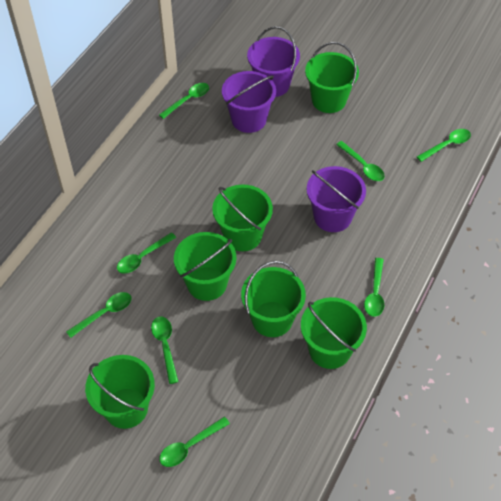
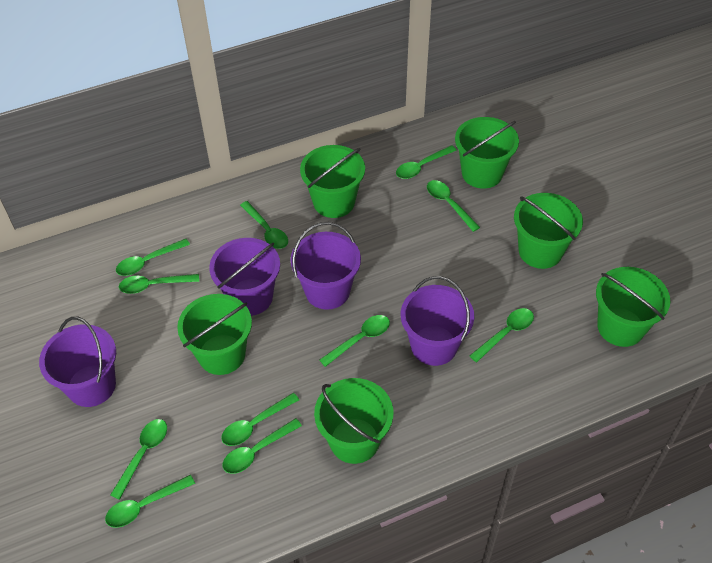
green spoon: [66,292,131,338] [117,232,176,274] [151,317,179,384] [159,83,209,119] [159,417,230,467] [336,141,385,181] [364,258,384,317] [417,129,471,162] = 8 -> [105,475,195,528] [110,419,167,500] [116,239,190,276] [119,274,199,294] [222,393,299,446] [222,418,302,474] [240,201,288,249] [320,315,390,367] [396,145,457,179] [427,180,480,232] [470,308,534,362] = 11
purple bucket: [222,71,276,133] [247,26,300,97] [307,166,366,232] = 3 -> [39,317,116,407] [209,238,280,316] [291,222,361,310] [401,276,474,366] = 4

